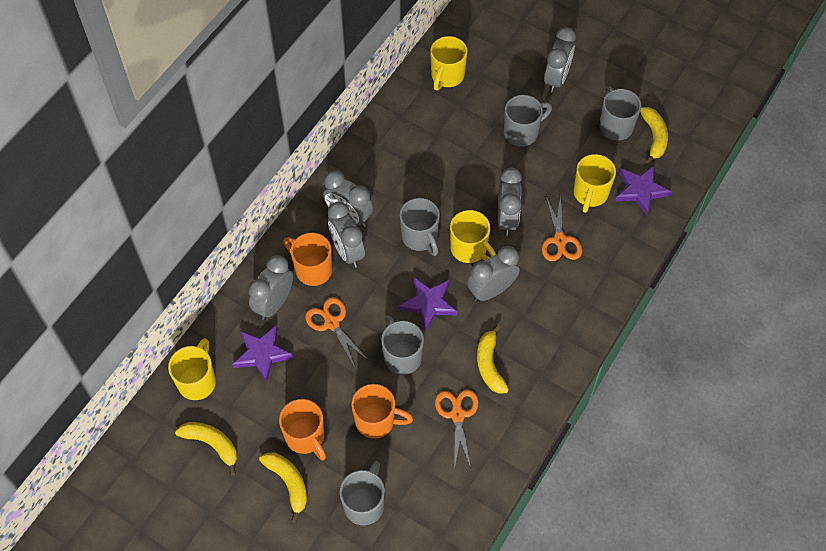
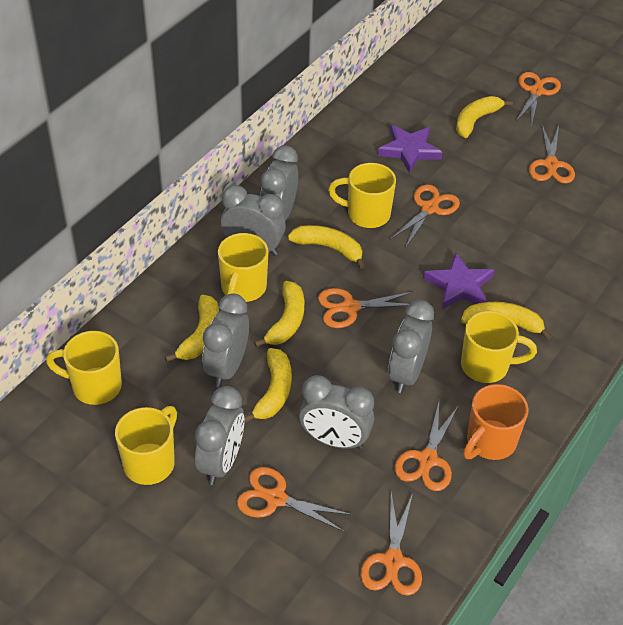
grey mug: [340,461,385,525] [381,316,424,375] [400,198,440,256] [504,95,552,147] [600,86,641,140] = 5 -> none = 0
orange mug: [279,399,326,460] [283,232,332,286] [351,384,413,439] = 3 -> [463,384,528,460] = 1
orange scissors: [305,297,369,367] [435,390,479,470] [542,194,582,261] = 3 -> [237,467,353,532] [318,288,414,328] [360,493,422,596] [390,185,460,248] [394,402,459,491] [516,72,561,127] [529,125,575,183] = 7
purple star: [233,325,294,383] [398,277,457,331] [615,165,672,215] = 3 -> [378,125,443,173] [423,253,494,309] = 2
yellow banana: [175,422,237,475] [259,452,307,523] [477,325,509,394] [640,107,668,164] = 4 -> [165,294,219,362] [244,348,292,423] [254,281,304,347] [288,225,365,269] [456,96,513,138] [461,302,552,340] = 6
yellow mug: [168,338,216,400] [430,36,468,90] [450,210,496,263] [573,154,616,213] = 4 -> [46,331,122,405] [115,406,177,485] [218,233,268,302] [328,163,396,228] [461,311,537,383] = 5

